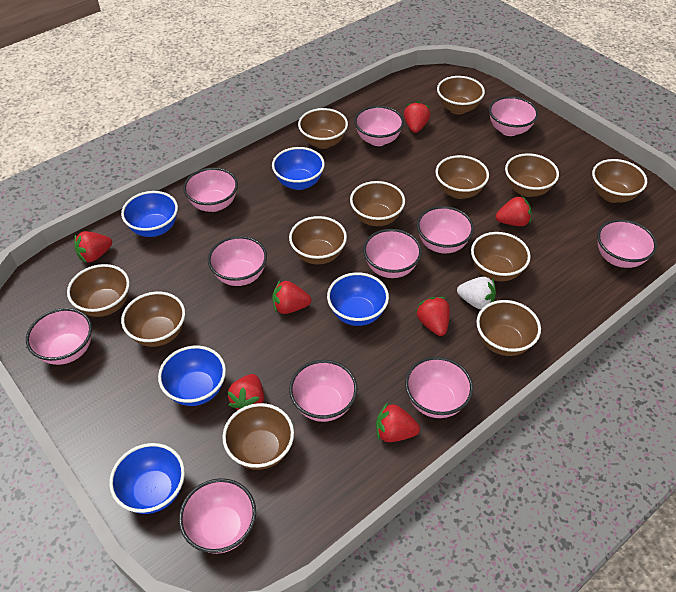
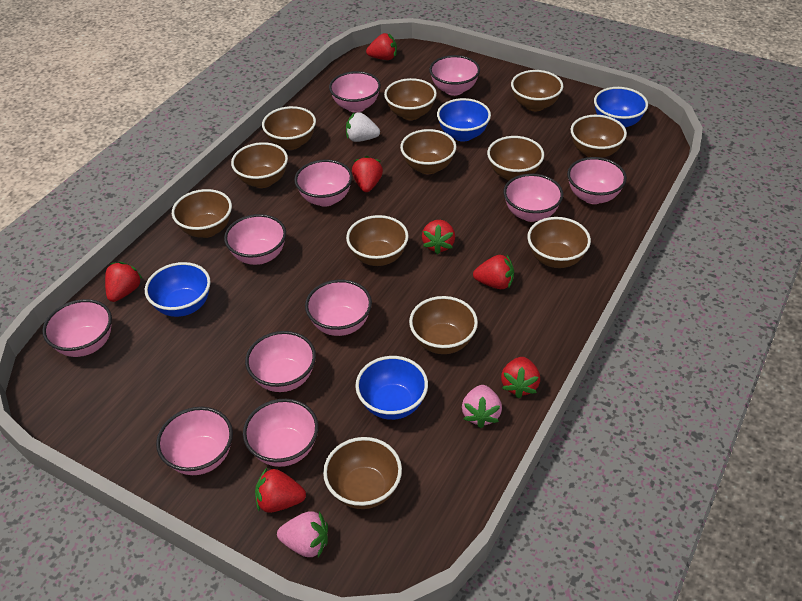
blue bowl: [109,443,185,514] [121,191,178,237] [158,346,226,406] [272,147,325,190] [327,272,389,326] = 5 -> [145,262,211,317] [355,356,428,420] [437,98,491,142] [594,87,648,128] = 4
pink strawberry: none = 0 -> [277,511,328,557] [462,385,502,428] = 2

